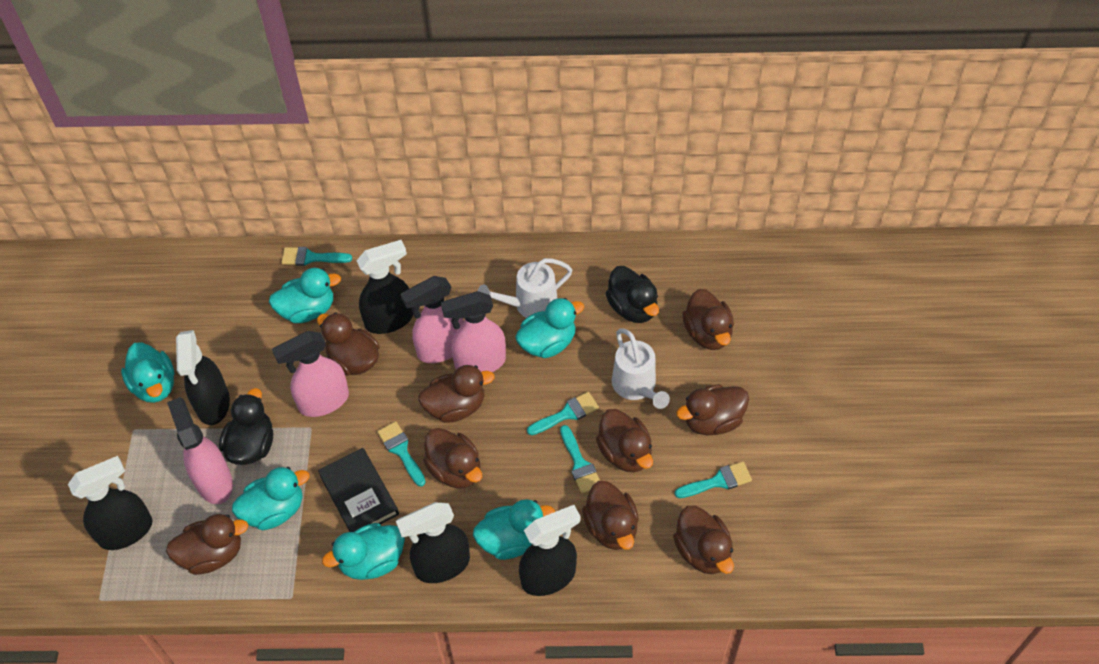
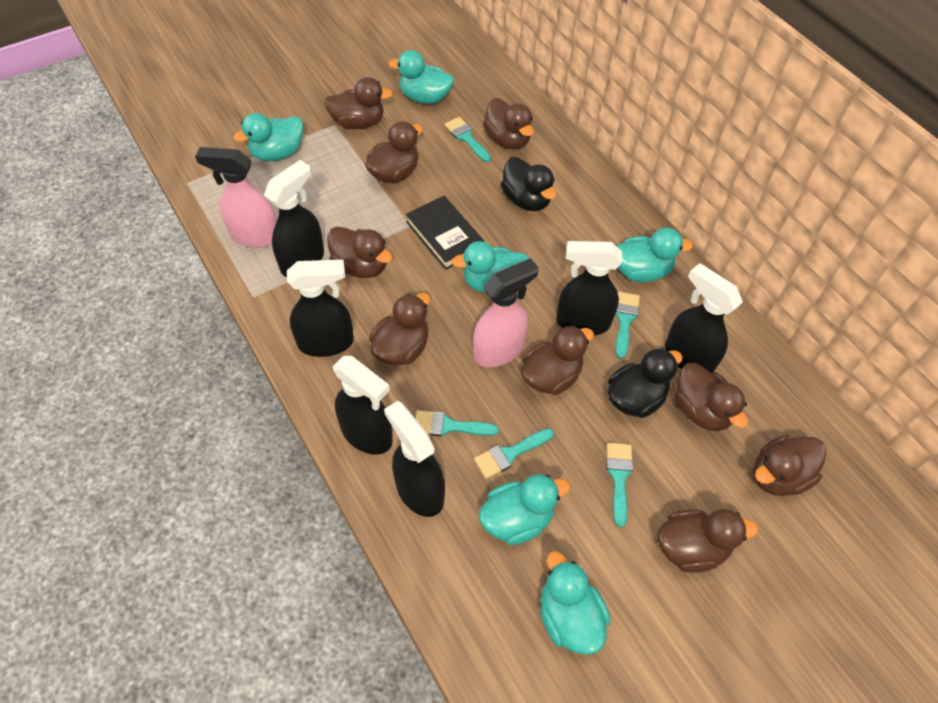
black spray bottle: [68,456,153,550] [176,330,230,425] [356,240,413,334] [396,502,470,583] [519,505,580,596] = 5 -> [264,160,324,277] [287,260,354,357] [333,356,393,455] [384,401,445,517] [556,241,622,336] [665,263,743,373] = 6
pink spray bottle: [167,397,233,504] [272,331,349,417] [400,276,464,363] [441,291,506,372] = 4 -> [195,147,277,248] [473,258,539,367] = 2
white watering can: [478,258,572,318] [612,328,670,409] = 2 -> none = 0

